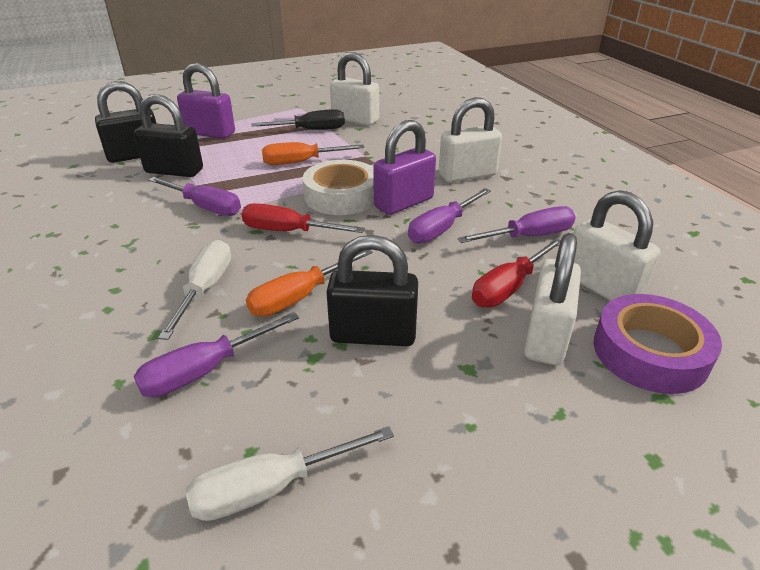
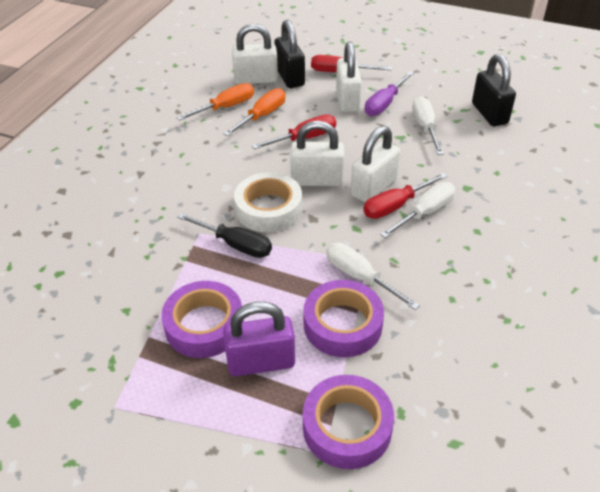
black padlock: [95,81,157,163] [134,94,203,177] [326,235,418,346] = 3 -> [274,20,305,88] [472,54,516,126] = 2
purple padlock: [177,63,235,139] [373,120,436,215] = 2 -> [223,302,295,377] = 1
purple screwdriver: [134,312,299,397] [148,177,241,216] [408,188,491,244] [457,206,576,243] = 4 -> [365,71,414,116] = 1
purple tape: [594,294,722,394] = 1 -> [161,281,244,358] [303,280,384,357] [303,375,394,469] = 3
red screwdriver: [241,203,365,233] [472,238,561,308] = 2 -> [252,114,336,149] [311,55,392,72] [363,173,448,219] = 3
white screwdriver: [158,240,231,340] [186,426,394,521] = 2 -> [326,243,420,310] [380,182,455,238] [412,96,444,155] = 3

